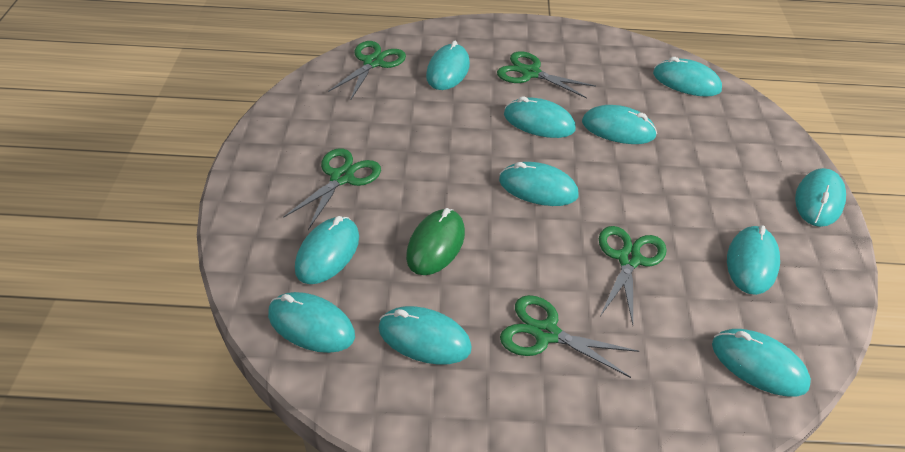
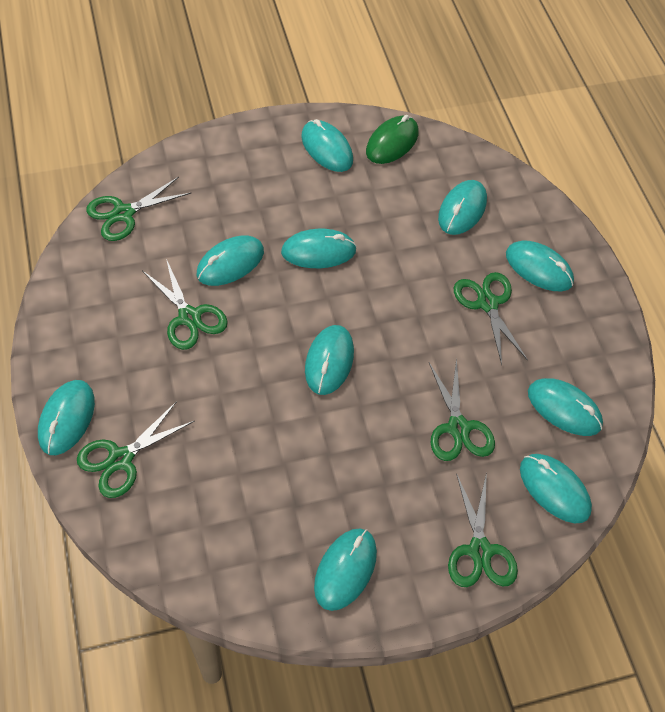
green scissors: [283,148,381,230] [328,41,406,101] [497,51,596,98] [500,295,639,378] [599,226,667,325] = 5 -> [77,401,194,498] [86,177,191,241] [142,259,228,350] [429,358,495,461] [448,472,518,587] [454,272,528,365] = 6
turquoise mouse: [268,292,355,353] [295,216,359,284] [378,306,472,365] [426,40,470,90] [499,162,578,206] [504,96,576,138] [582,105,657,144] [653,57,722,97] [712,329,811,396] [727,225,780,295] [795,168,846,227] = 11 -> [38,380,95,455] [197,235,264,286] [281,229,357,268] [301,119,353,172] [305,325,354,395] [314,528,377,611] [438,180,487,235] [506,240,574,291] [520,454,592,523] [528,378,603,436] = 10

